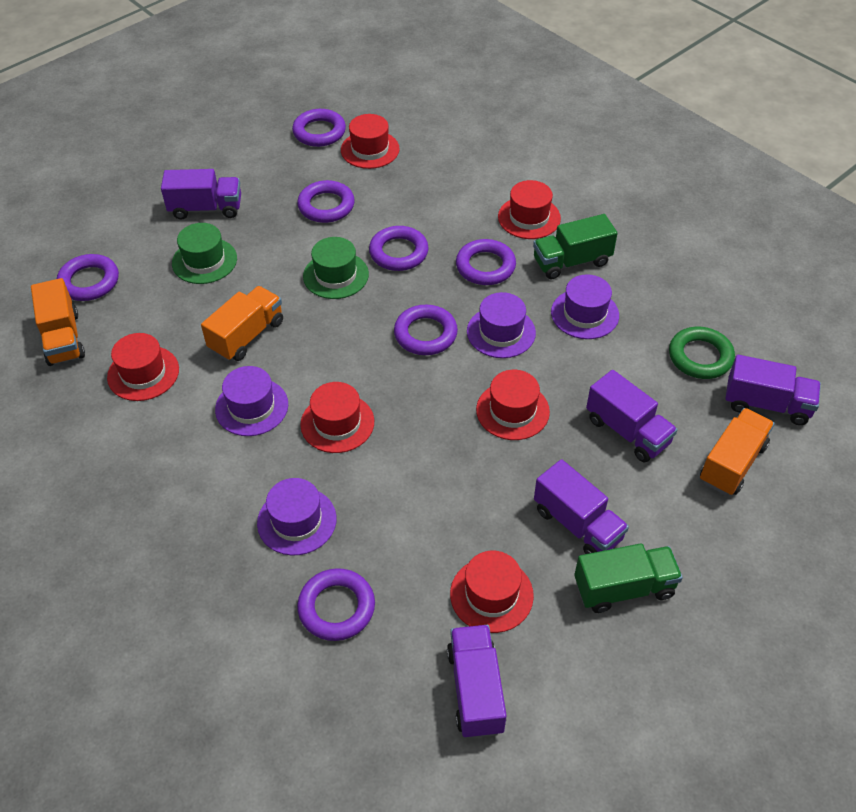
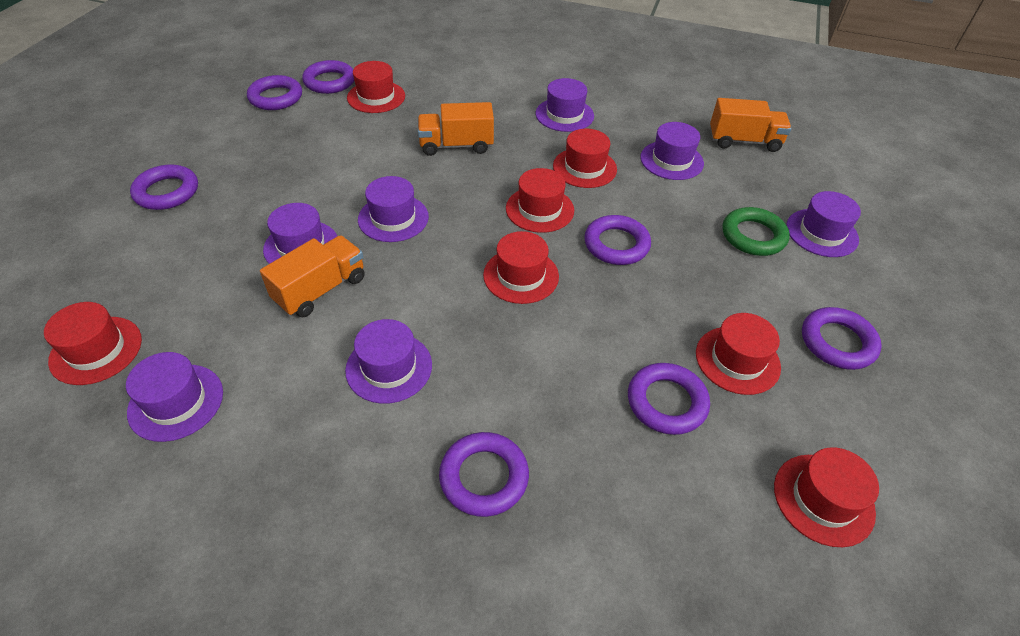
green hat: [172,223,237,284] [303,237,369,299] = 2 -> none = 0
green truck: [533,214,617,279] [574,543,683,613] = 2 -> none = 0
purple hat: [215,366,288,436] [257,478,337,556] [467,292,536,358] [551,274,619,339] = 4 -> [126,352,223,442] [263,203,337,264] [345,319,432,404] [358,176,429,242] [536,78,594,132] [640,122,704,180] [786,191,861,257] = 7
purple truck: [161,169,241,220] [447,625,507,738] [534,459,629,554] [586,370,678,463] [725,355,821,425] = 5 -> none = 0
red hat: [107,333,179,401] [300,382,374,453] [341,114,400,169] [450,551,534,633] [476,370,550,440] [498,180,561,239] = 6 -> [44,302,142,385] [347,61,405,113] [483,231,559,304] [506,168,574,233] [553,129,617,188] [696,313,781,395] [774,447,879,547] = 7

